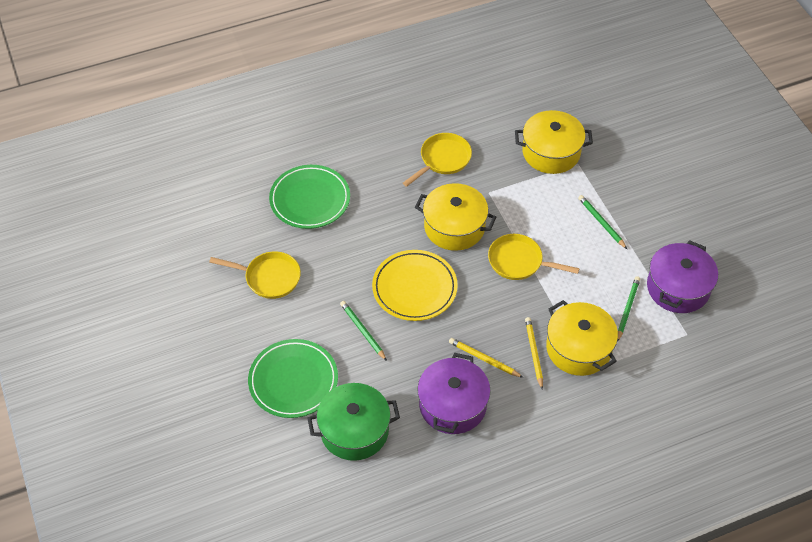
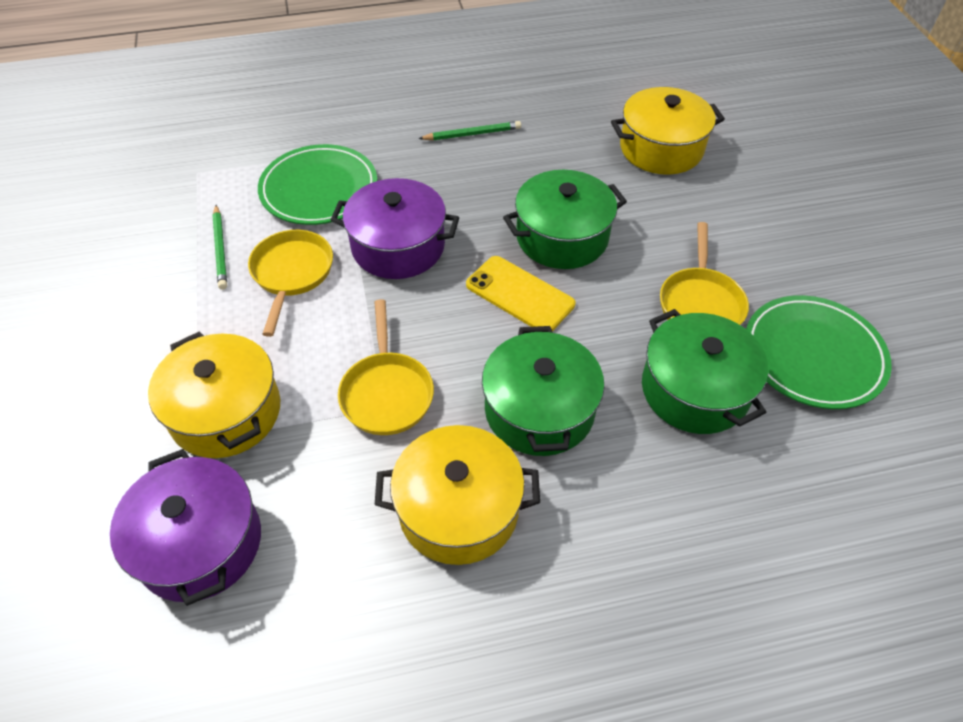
green pencil: [340,301,387,361] [578,195,627,249] [617,276,640,342] = 3 -> [212,205,227,290] [418,121,521,140] = 2
green pot: [307,383,400,461] = 1 -> [482,326,604,456] [503,170,627,269] [642,309,768,434] = 3
yellow pencil: [449,338,524,378] [525,317,543,389] = 2 -> none = 0
yellow phone: none = 0 -> [466,256,575,331] = 1
yellow plate: [372,250,458,321] = 1 -> none = 0

